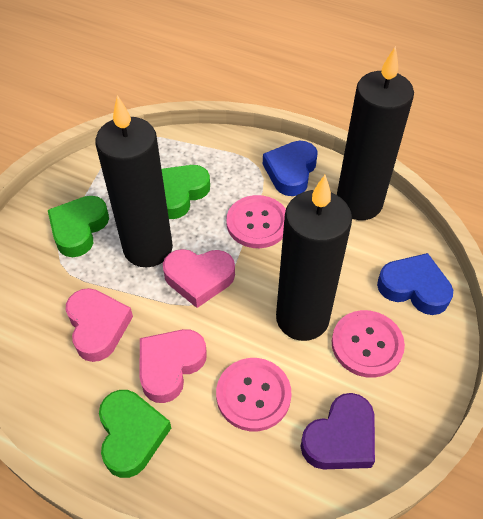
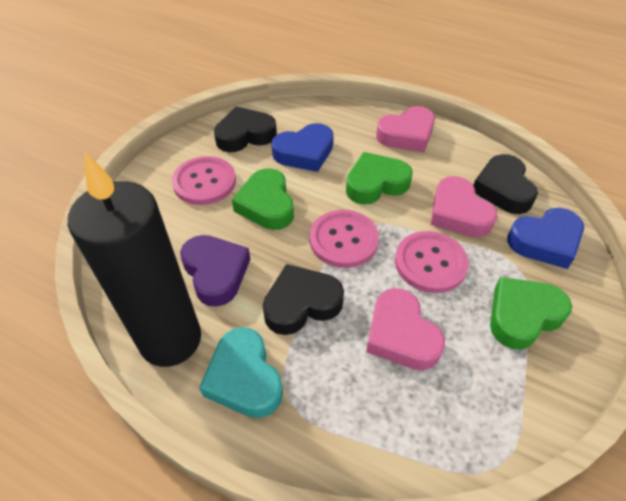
black candle: [95,95,173,267] [276,175,352,341] [337,46,414,220] = 3 -> [68,153,201,367] = 1
black heart: none = 0 -> [214,106,277,152] [263,264,344,335] [473,154,538,214] = 3
turquoise heart: none = 0 -> [199,327,283,418] = 1

